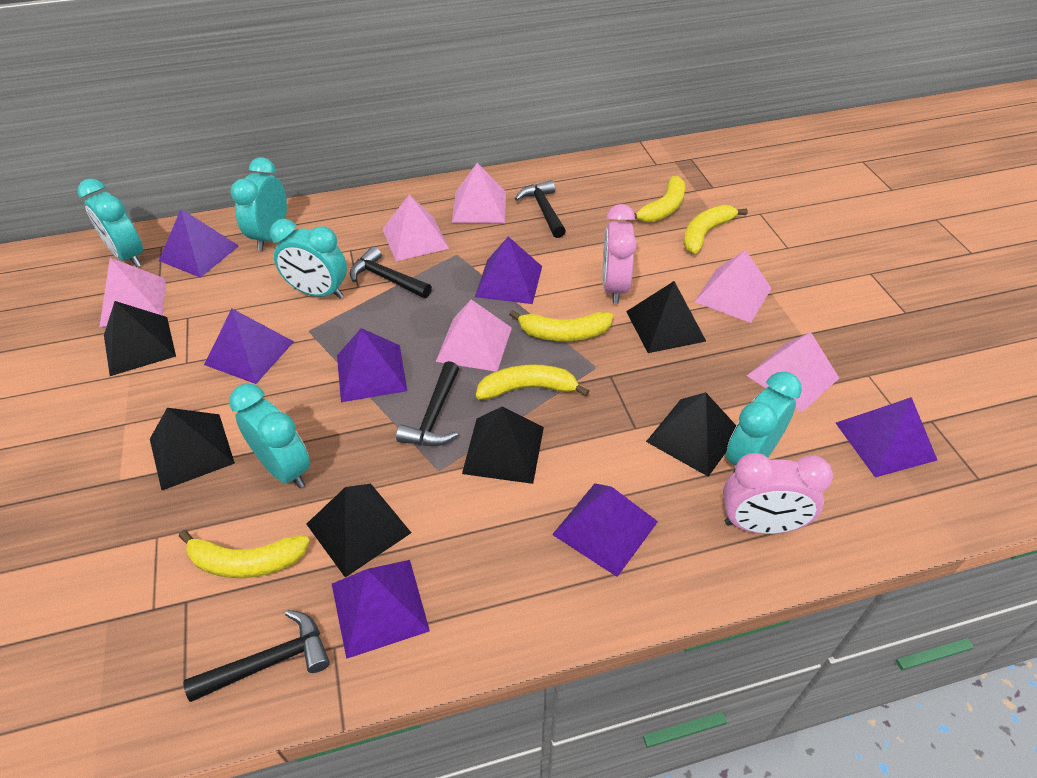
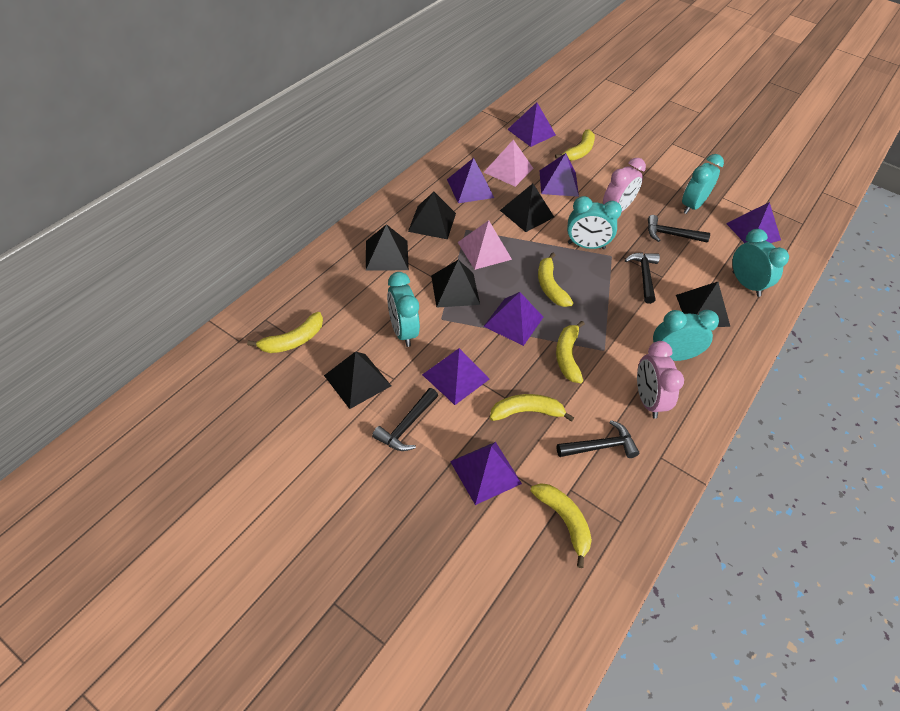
pink pyramid: [99,258,166,327] [382,194,449,261] [436,300,512,372] [452,163,506,223] [694,250,771,323] [747,332,839,412] = 6 -> [458,220,512,270] [484,140,533,187] = 2
yellow banana: [179,530,310,578] [476,364,589,400] [509,310,613,341] [634,176,685,222] [684,205,748,254] = 5 -> [247,312,323,353] [490,394,574,422] [530,483,592,568] [538,252,573,307] [555,130,595,161] [556,321,585,383] = 6

